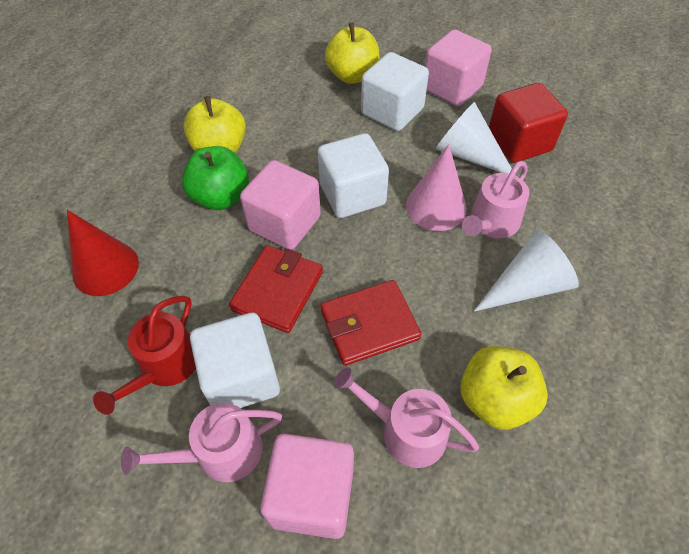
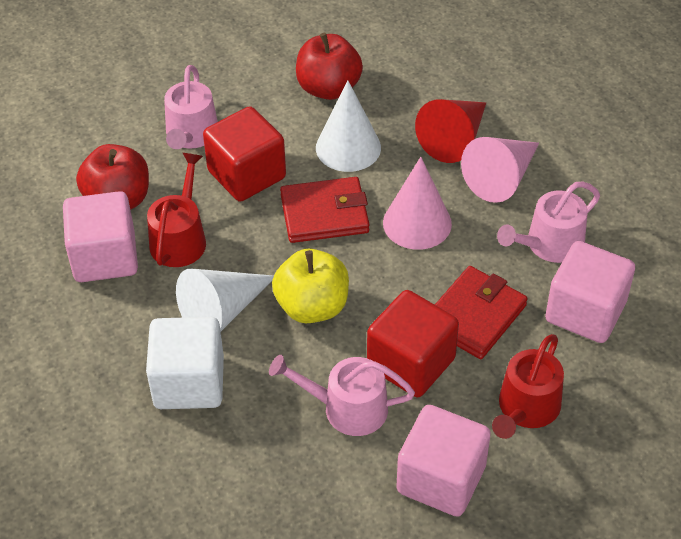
green apple: [182,146,249,210] = 1 -> none = 0
pink cone: [406,144,467,231] = 1 -> [383,157,452,250] [461,137,539,203] = 2
red apple: none = 0 -> [76,144,149,210] [296,33,363,100] = 2
red cube: [489,83,568,163] = 1 -> [203,106,286,202] [367,290,459,397] = 2
red watering can: [93,296,196,415] = 1 -> [147,153,206,267] [492,334,564,439] = 2
white cube: [190,313,280,408] [318,133,389,218] [361,52,429,131] = 3 -> [146,317,224,409] = 1
yellow apple: [183,96,246,153] [325,23,380,84] [460,346,548,430] = 3 -> [272,248,349,323] = 1

